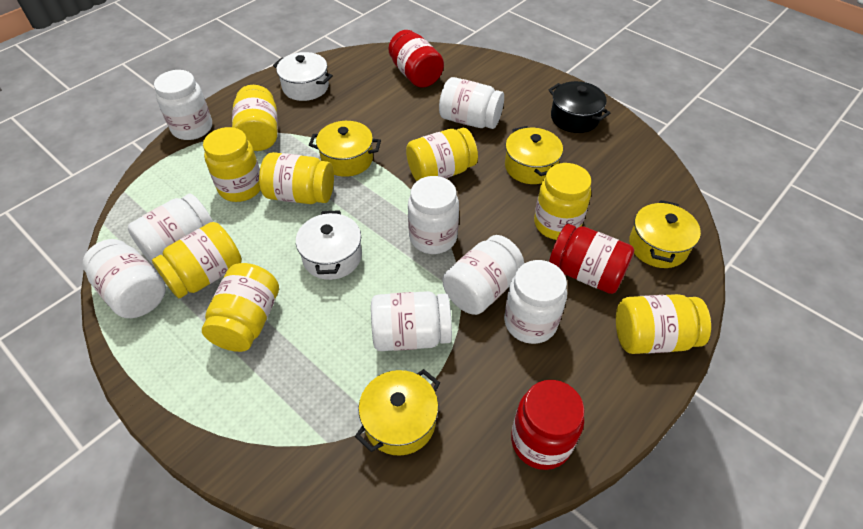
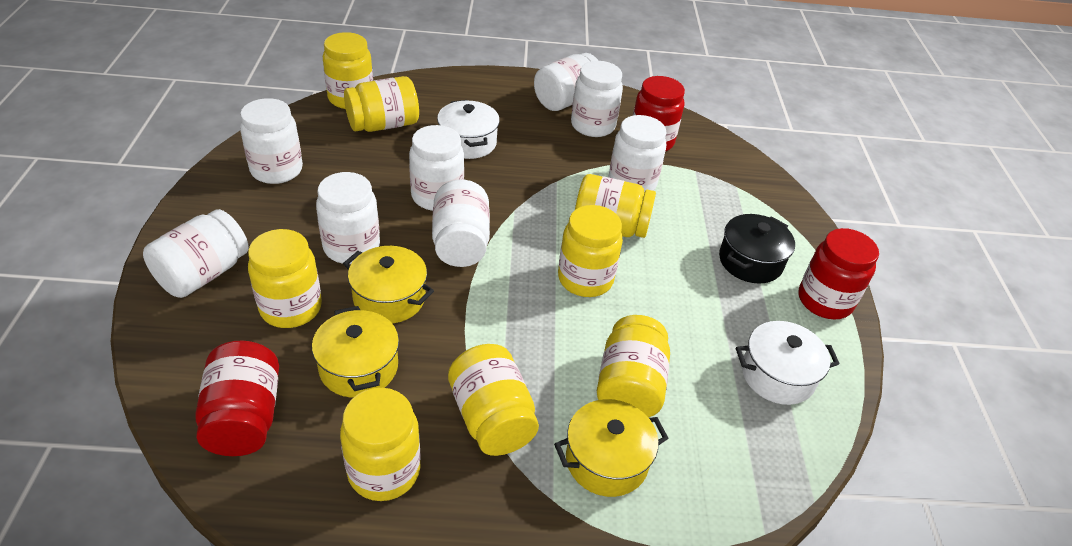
yellow pot: [309,121,381,177] [355,369,440,456] [505,126,563,184] [629,200,701,268] = 4 -> [312,306,399,398] [343,246,434,323] [554,399,669,497] = 3

